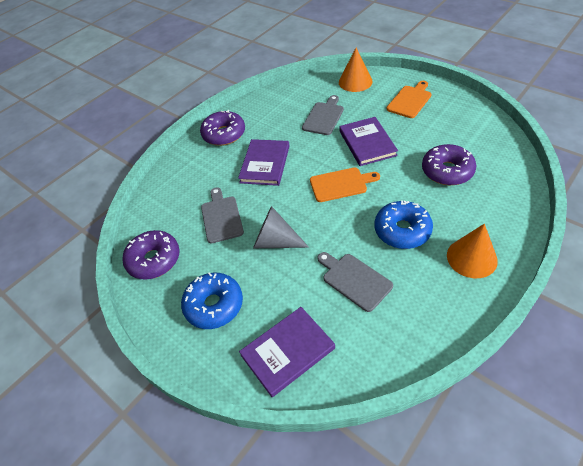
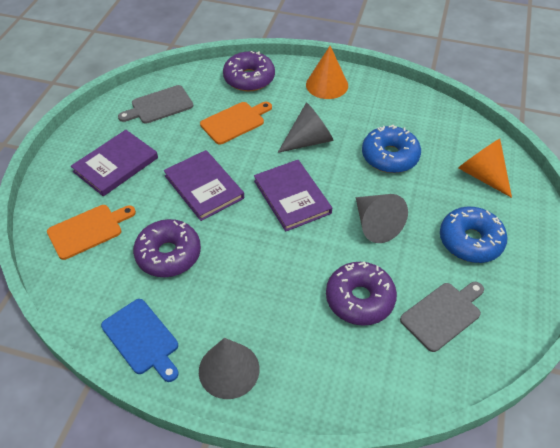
blue cutting board: none = 0 -> [101,299,178,382] = 1
grey cone: [253,206,309,248] = 1 -> [199,338,260,399] [278,102,334,153] [356,194,408,243] = 3
grey cutting board: [201,187,244,243] [302,95,344,135] [318,252,393,312] = 3 -> [118,85,193,124] [400,282,484,352] = 2

